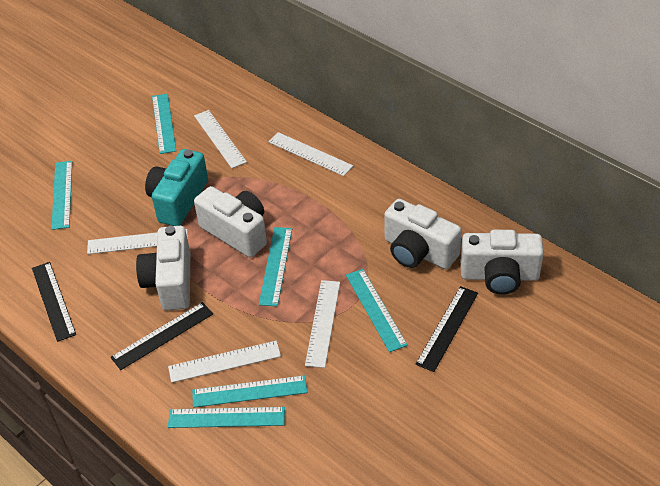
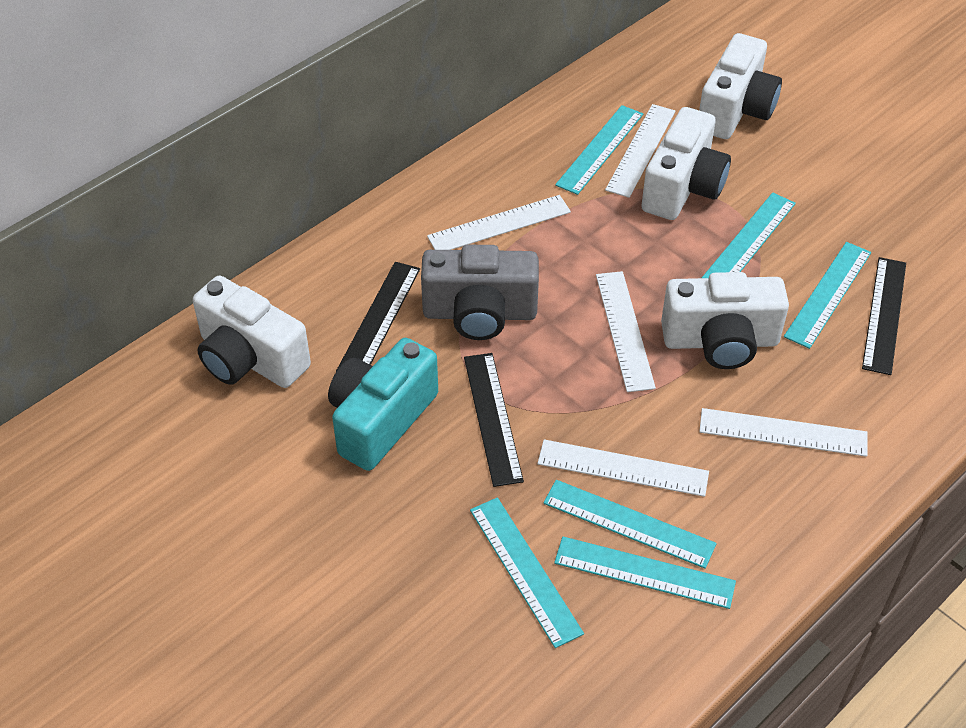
grey camera: none = 0 -> [421,245,539,340] = 1

